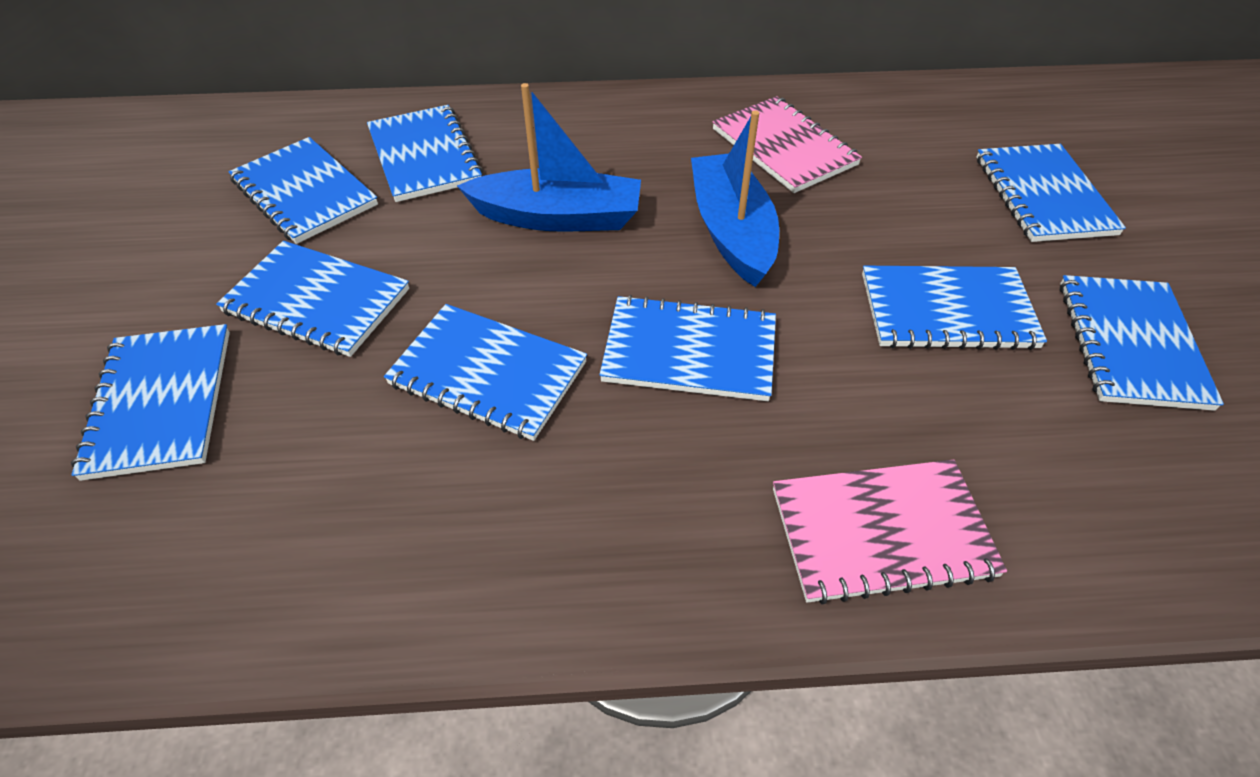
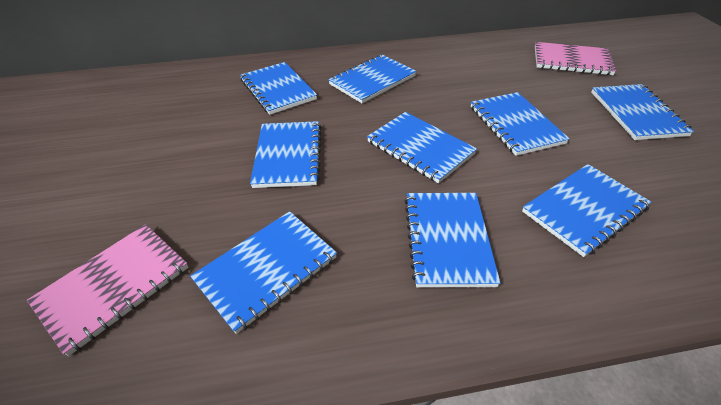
blue boat: [457,83,641,232] [691,110,779,287] = 2 -> none = 0

